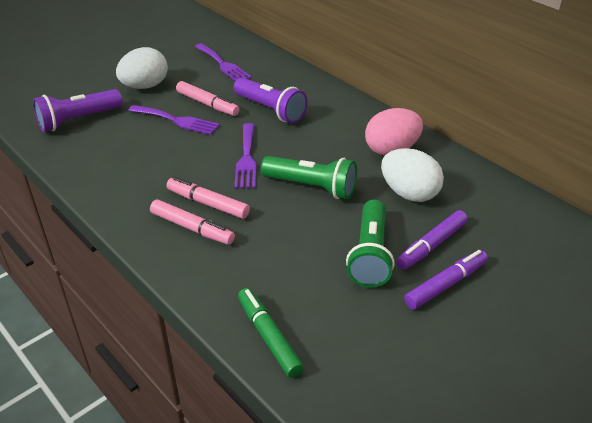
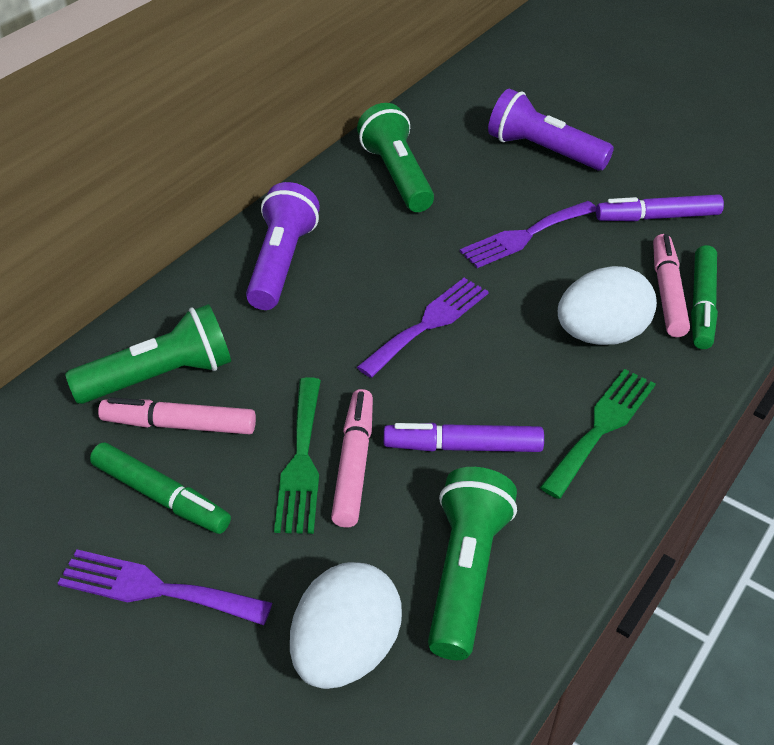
green flashlight: [261,156,357,199] [346,199,395,288] = 2 -> [65,304,231,404] [357,103,434,212] [428,467,517,660] = 3
green fork: none = 0 -> [274,377,321,534] [540,369,656,499] = 2
green marker: [238,288,304,378] = 1 -> [90,442,231,534] [691,245,718,349] = 2
pink egg: [365,108,423,155] = 1 -> none = 0

